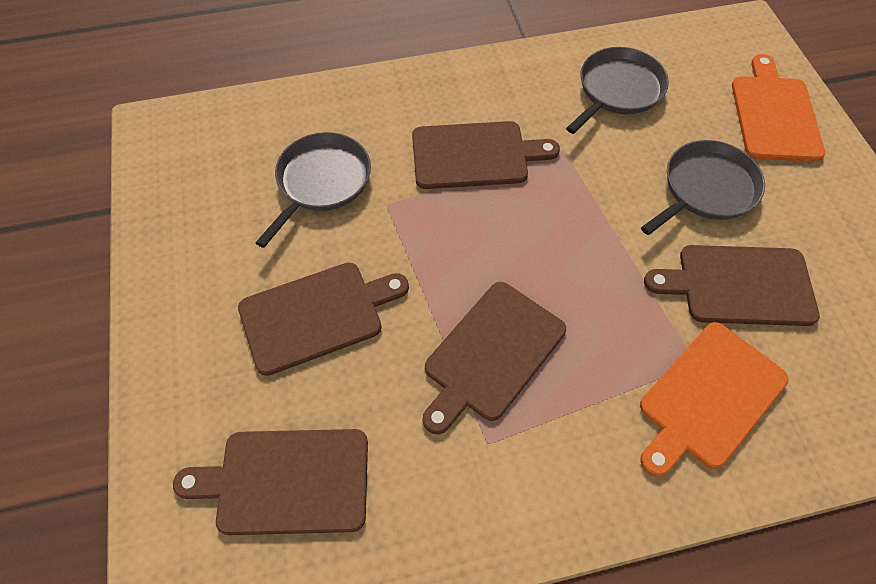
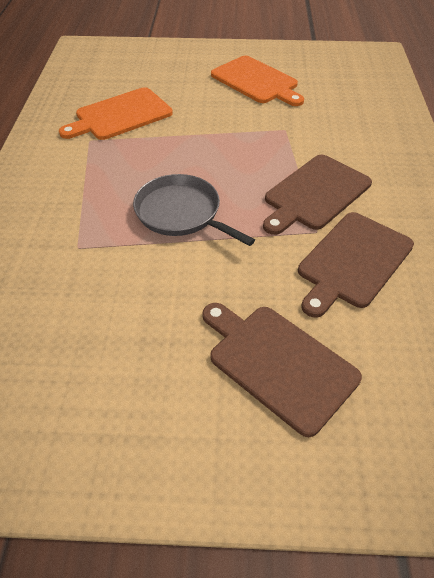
brown cutting board: [173,429,368,535] [238,263,409,376] [412,121,560,189] [423,282,566,434] [644,245,820,326] = 5 -> [202,303,362,437] [263,155,372,235] [298,212,414,318] = 3
grey pan: [255,132,371,248] [566,47,669,134] [641,140,765,235] = 3 -> [133,174,255,246] = 1

